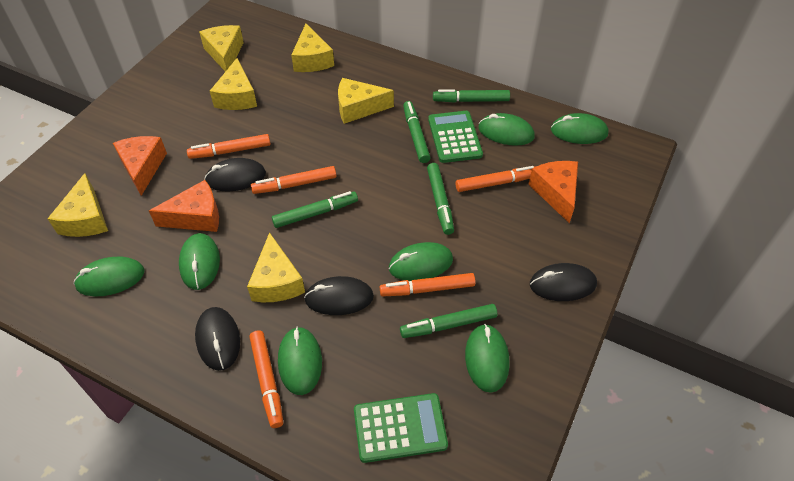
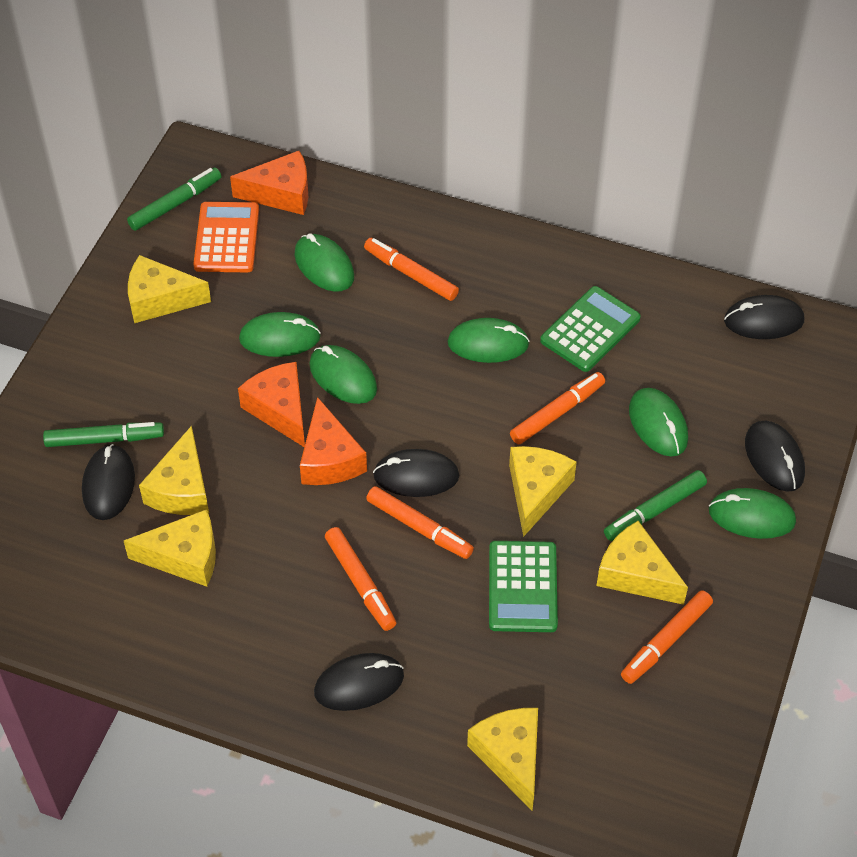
black mouse: [195,307,240,371] [204,158,266,191] [304,276,374,315] [530,263,597,301] = 4 -> [82,444,135,520] [314,653,404,711] [373,449,460,497] [724,295,804,339] [745,421,805,492] = 5
green marker: [272,191,358,228] [400,304,497,338] [403,101,430,163] [427,163,454,235] [433,89,510,102] = 5 -> [43,422,164,447] [127,168,221,231] [604,470,707,541] = 3
green mouse: [74,256,145,296] [179,233,220,290] [278,327,322,395] [389,242,453,281] [465,324,510,393] [478,113,535,146] [551,113,609,144] = 7 -> [239,312,321,357] [294,233,354,292] [309,345,377,404] [447,318,530,363] [629,388,688,457] [709,488,796,539] = 6
orange calculator: none = 0 -> [193,202,259,272] = 1

